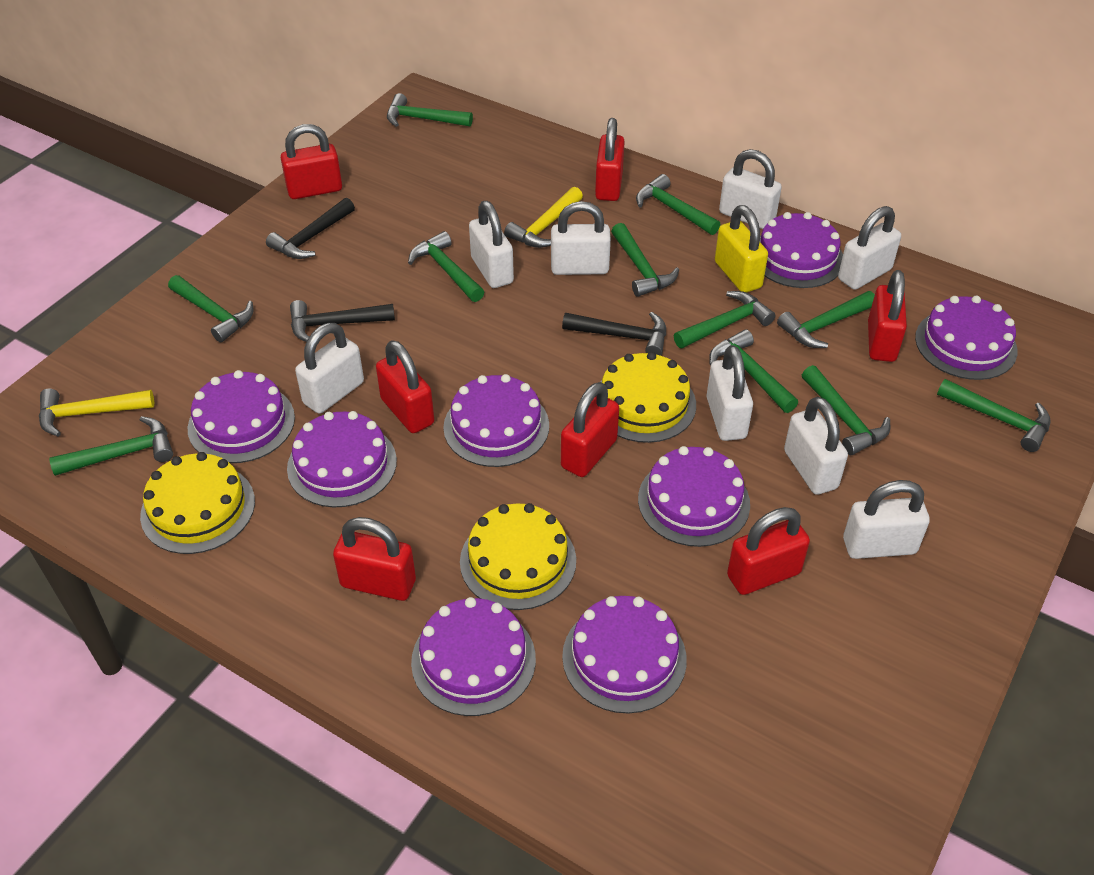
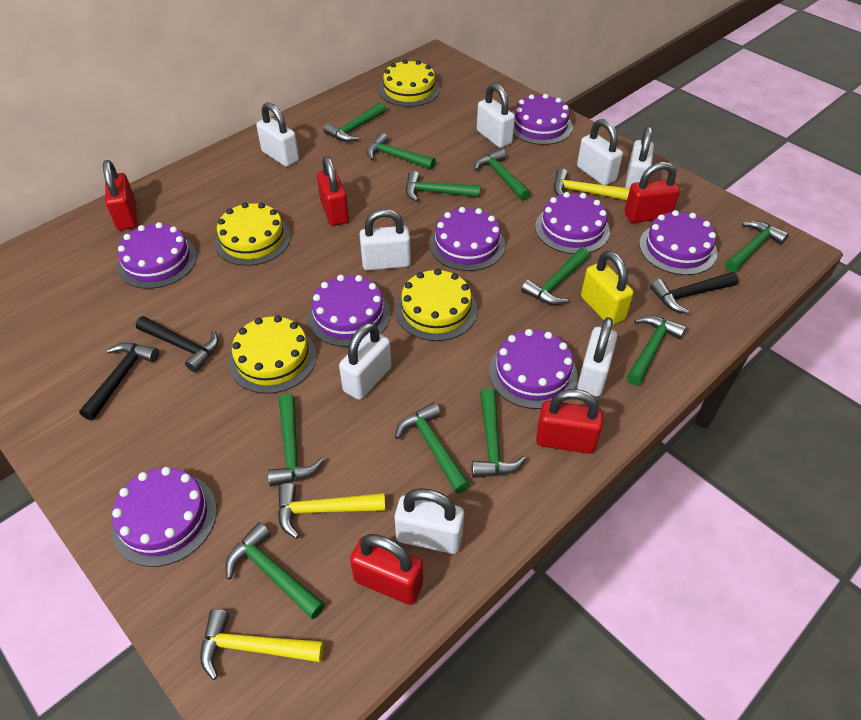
red padlock: [281,124,342,199] [333,517,416,601] [376,340,434,433] [561,382,619,477] [595,118,625,201] [727,507,810,595] [868,270,907,362] = 7 -> [103,160,137,230] [317,156,349,226] [350,534,423,605] [536,389,603,454] [625,162,680,223] = 5
yellow cake: [140,452,255,554] [460,503,576,610] [601,352,696,443] = 3 -> [215,202,291,266] [229,315,316,394] [379,59,440,107] [395,269,477,341] = 4
yellow hammer: [39,389,154,437] [504,187,583,248] = 2 -> [200,609,324,680] [278,483,386,539] [554,169,630,200] = 3

